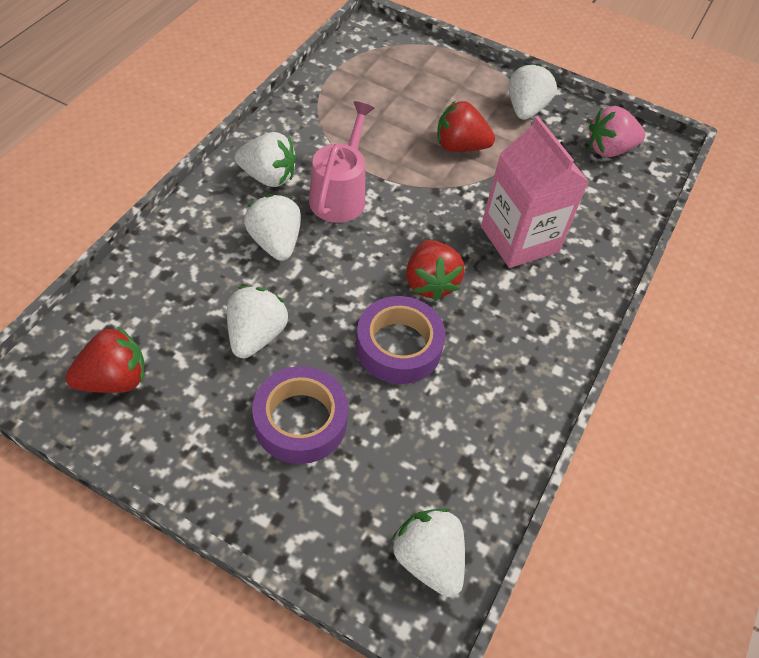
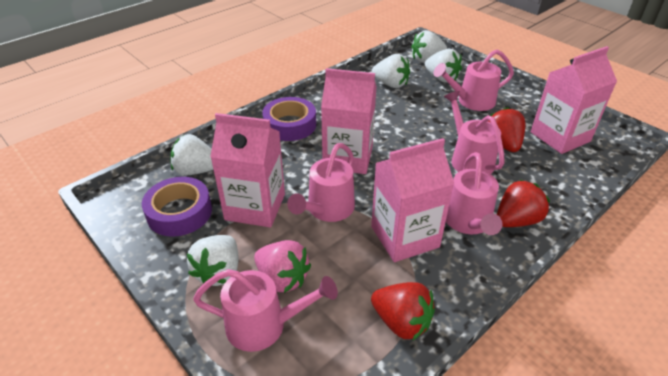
pink carton: [481,116,589,268] = 1 -> [210,113,285,227] [321,68,377,174] [371,138,454,262] [531,46,617,154] = 4
pink watering can: [309,101,374,223] = 1 -> [193,269,338,352] [287,143,355,222] [433,50,514,111] [444,91,505,174] [446,152,503,235] = 5

